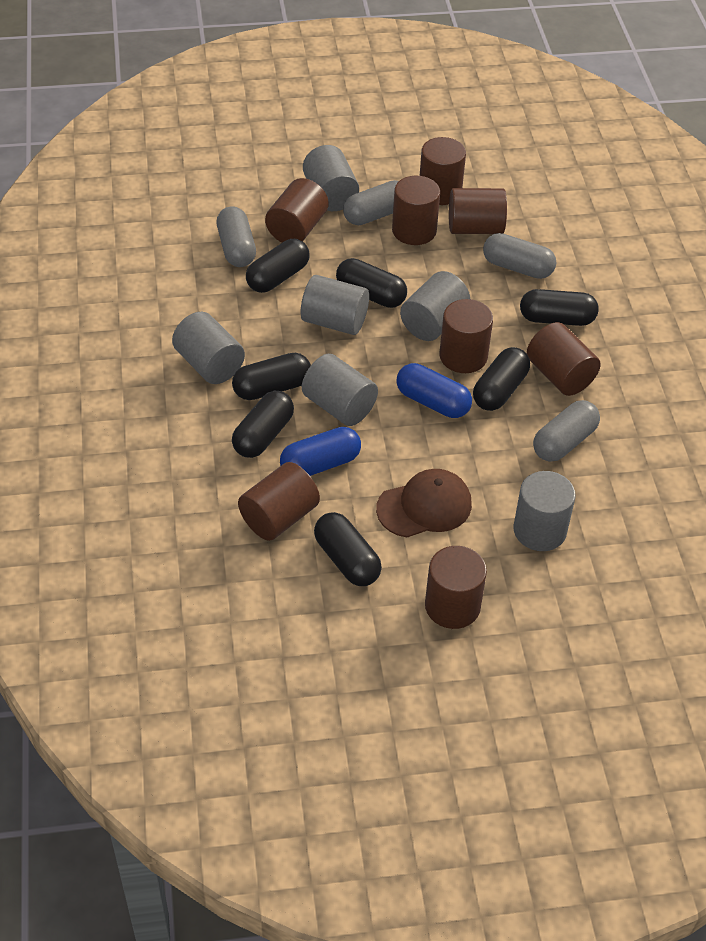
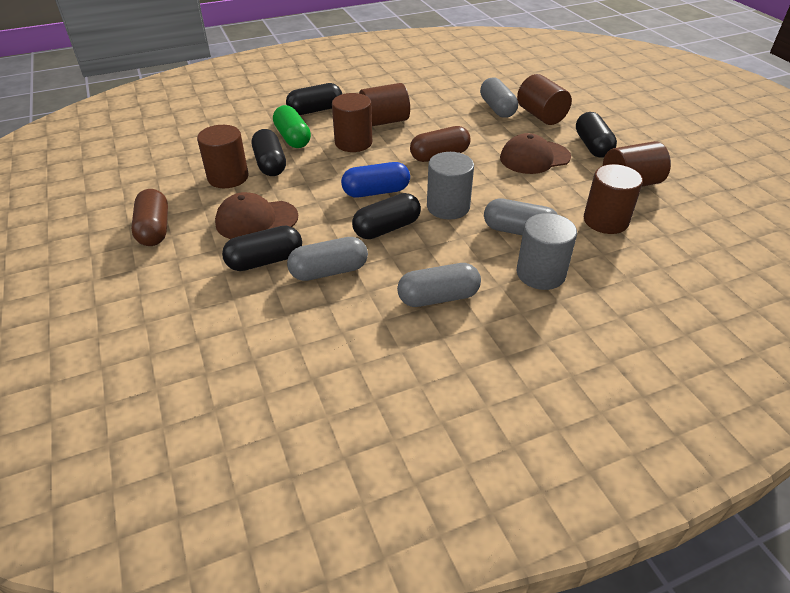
black capsule: [232,353,311,400] [232,391,294,458] [246,239,310,293] [314,512,382,586] [336,258,407,308] [473,347,530,411] [520,289,599,326] = 7 -> [222,226,302,271] [252,129,286,176] [286,83,342,115] [352,193,421,239] [576,112,617,158] = 5
blue capsule: [280,427,361,476] [396,363,472,418] = 2 -> [341,162,410,197] = 1
brown cap: [376,469,472,537] = 1 -> [215,192,298,239] [500,133,571,174] = 2
brown capsule: none = 0 -> [131,189,168,246] [410,126,471,162] = 2
brown cylinder: [238,462,320,541] [265,178,329,242] [392,176,440,245] [420,137,466,205] [425,546,487,629] [439,299,493,373] [449,188,507,234] [527,322,601,396] = 8 -> [197,125,249,188] [332,93,372,152] [359,83,410,126] [517,74,572,125] [584,164,643,234] [603,141,671,186] = 6
green capsule: none = 0 -> [273,105,311,148] = 1
grey cylinder: [172,312,245,384] [301,275,369,335] [302,354,378,426] [303,145,359,211] [400,271,470,341] [513,471,576,551] = 6 -> [427,152,474,219] [517,213,577,290] = 2

